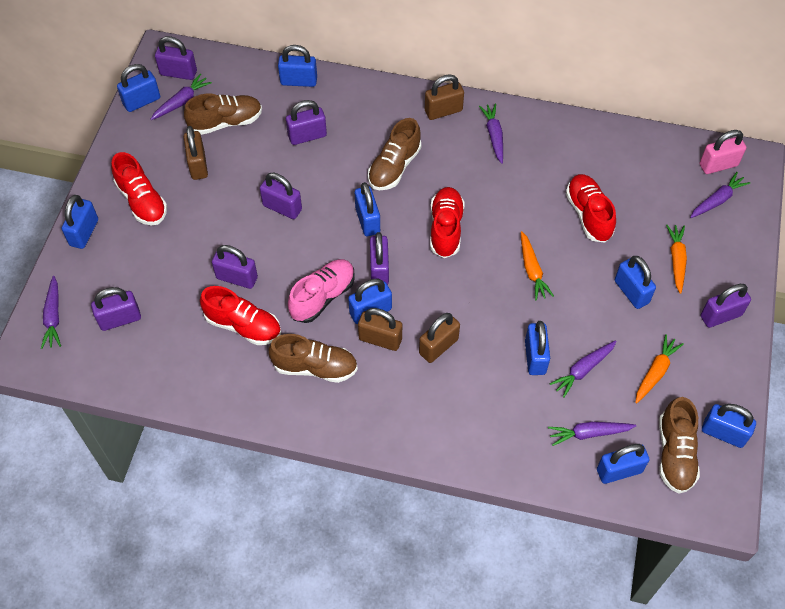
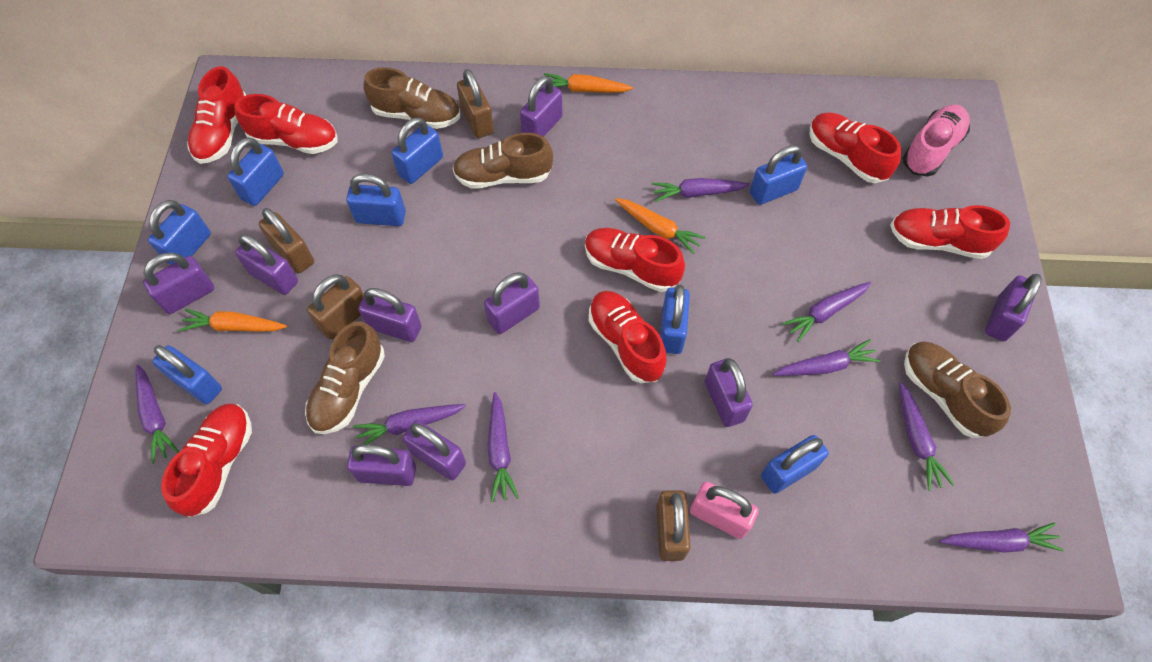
blue padlock: [62,195,98,249] [117,64,160,112] [278,45,317,87] [348,279,392,324] [355,182,380,236] [525,321,550,375] [597,444,649,484] [615,256,656,309] [702,404,756,448] = 9 -> [148,200,211,265] [152,345,222,404] [227,137,284,206] [346,173,406,226] [391,117,443,184] [660,285,690,354] [750,145,807,205] [761,435,829,494] = 8
purple carrot: [41,276,61,349] [151,74,212,120] [479,104,503,164] [548,422,636,446] [550,340,617,398] [690,172,750,218] = 6 -> [135,364,179,464] [353,404,466,445] [487,392,519,502] [652,178,750,202] [773,339,880,376] [782,282,871,342] [899,382,954,491] [940,523,1064,553] = 8
purple padlock: [91,287,141,331] [155,36,197,80] [212,245,258,289] [260,173,302,219] [286,100,327,145] [370,232,389,285] [701,284,751,328] = 7 -> [143,252,215,314] [235,234,298,295] [347,445,416,486] [358,288,421,342] [403,420,466,480] [484,272,540,334] [520,76,563,137] [705,358,753,427] [985,274,1042,342] = 9
red shoe: [111,152,167,226] [200,286,281,345] [430,187,465,258] [566,174,616,243] = 4 -> [161,404,252,517] [187,66,246,164] [235,94,337,154] [585,228,685,292] [589,291,666,383] [810,112,901,183] [890,205,1010,259] = 7

